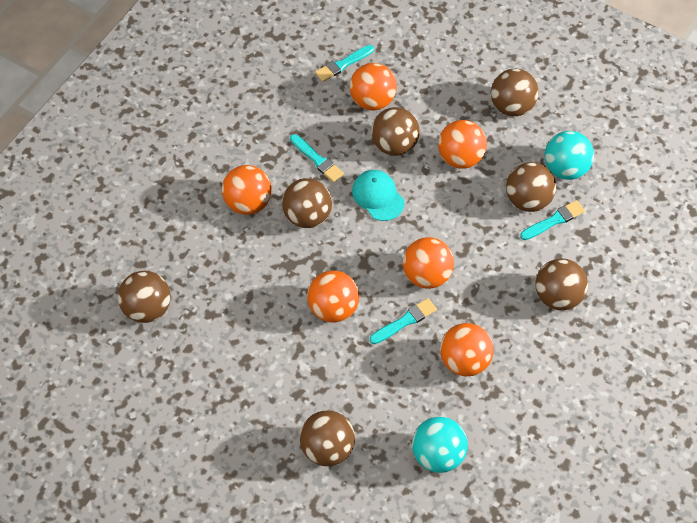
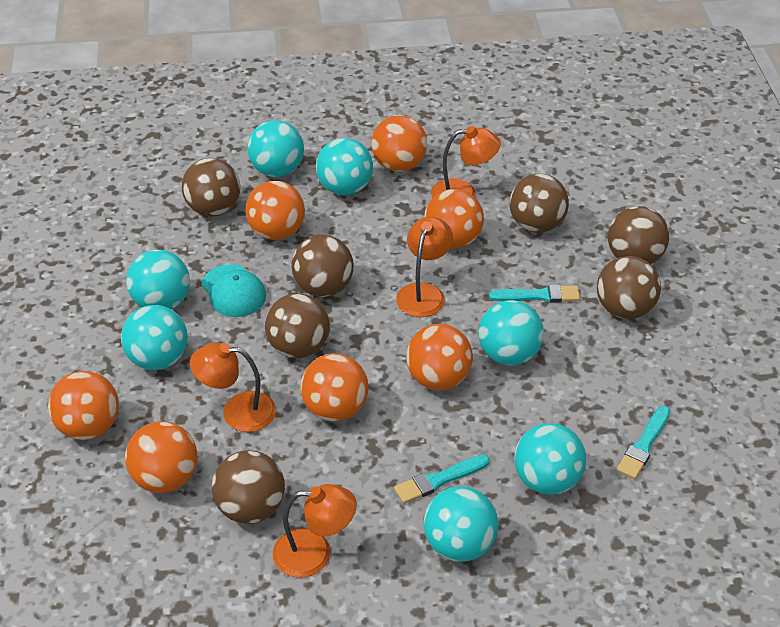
orange ball: [222,165,272,215] [307,270,359,323] [350,63,397,111] [403,237,454,289] [438,120,487,169] [440,323,494,376] = 6 -> [48,371,119,440] [125,421,197,493] [245,181,305,240] [300,353,369,421] [371,115,427,172] [406,324,473,390] [424,189,484,249] = 7
orange lamp: none = 0 -> [190,342,276,432] [273,484,357,578] [396,217,453,317] [431,126,501,198] = 4
turquoise ball: [412,417,468,473] [545,131,594,180] = 2 -> [121,305,188,370] [126,250,190,310] [247,120,304,177] [316,138,373,195] [424,486,498,562] [478,300,544,366] [514,423,586,495] = 7
turquoise brush: [290,134,344,183] [315,45,374,82] [370,298,437,344] [520,200,585,240] = 4 -> [394,454,490,504] [489,285,580,303] [616,406,670,479] = 3

